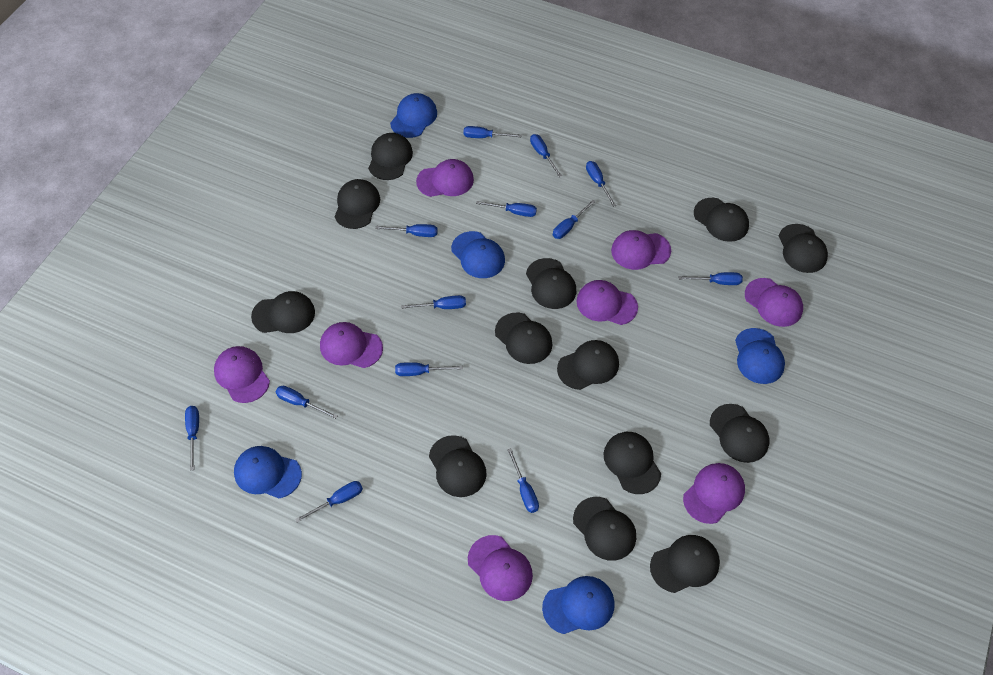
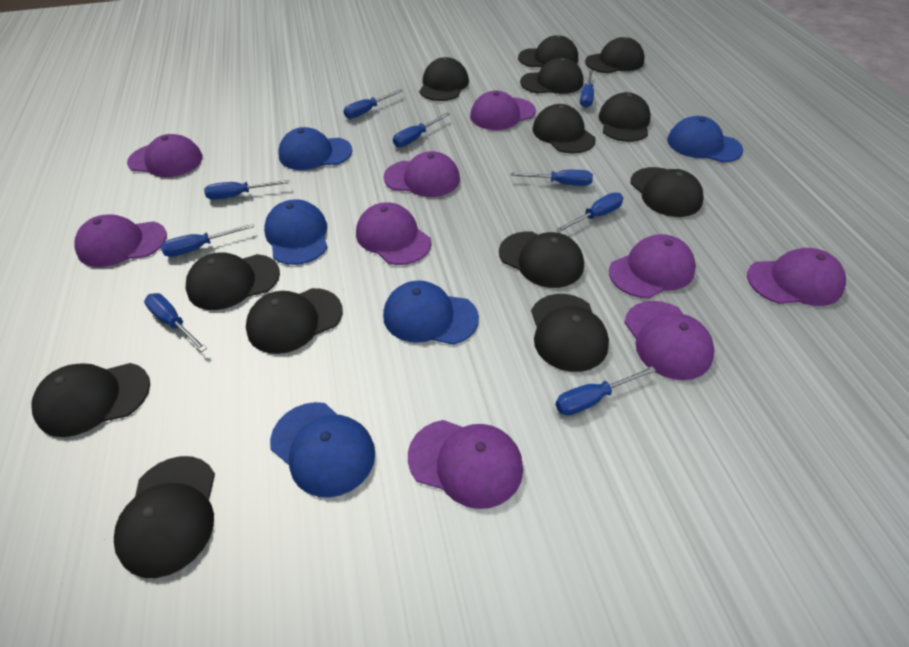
blue screwdriver: [185,406,199,471] [276,386,338,419] [295,481,363,522] [376,224,438,237] [395,362,463,376] [401,295,466,309] [463,126,521,138] [476,201,537,217] [507,448,539,513] [530,134,562,177] [553,200,596,239] [586,161,616,207] [678,272,743,285] = 13 -> [144,293,207,352] [161,223,254,257] [204,180,289,200] [343,89,403,119] [393,113,450,147] [511,170,593,186] [555,366,656,416] [556,193,623,232] [580,70,594,108] = 9
purple cap: [214,346,270,403] [320,322,383,368] [416,159,474,197] [468,535,533,601] [577,280,638,325] [611,230,671,270] [683,463,745,524] [745,278,803,327] = 8 -> [74,214,167,267] [127,134,203,177] [356,202,431,265] [383,151,460,197] [408,420,523,509] [470,91,536,130] [609,234,696,298] [624,301,714,380] [747,248,846,306] = 9

